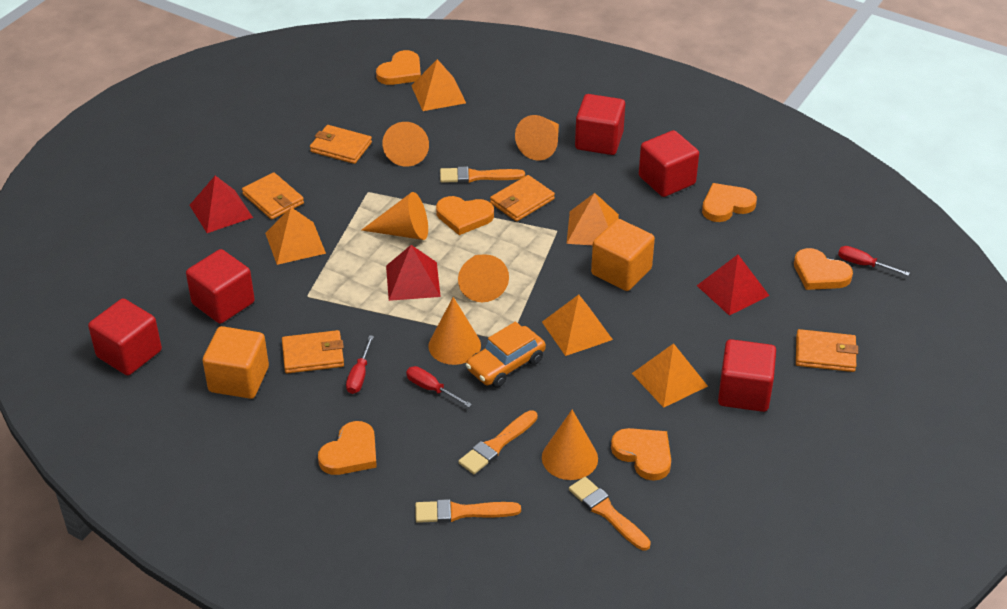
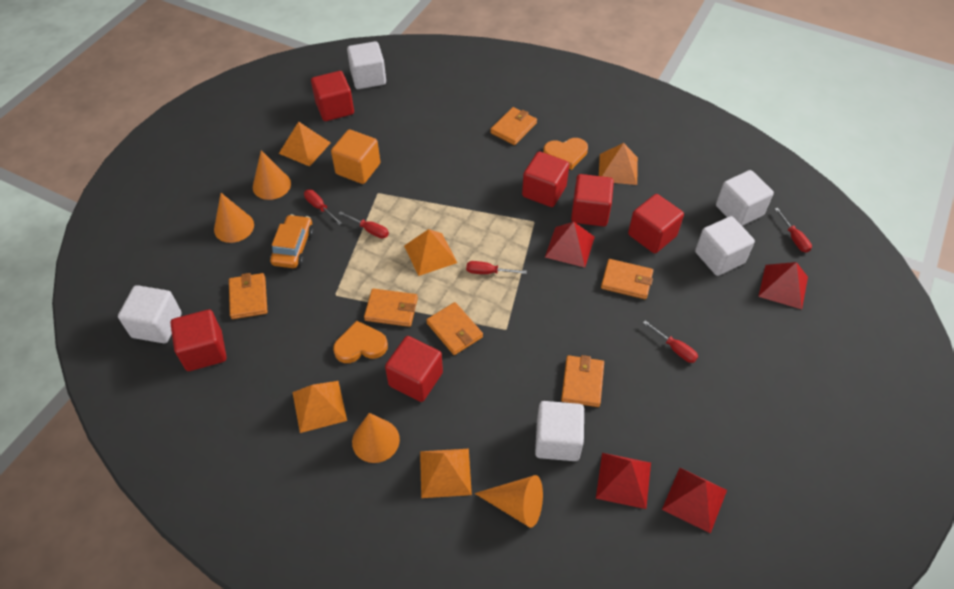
orange brush: [415,499,521,523] [440,166,525,183] [458,410,538,474] [569,477,651,550] = 4 -> none = 0
orange cone: [362,192,428,240] [382,122,429,167] [428,297,481,365] [458,254,509,302] [515,115,559,161] [542,410,598,480] = 6 -> [214,193,254,243] [253,150,291,200] [352,413,400,463] [474,475,543,528] = 4
orange cube: [203,326,269,399] [591,219,655,291] = 2 -> [331,129,380,184] = 1
orange heart: [318,421,377,475] [376,50,421,85] [436,196,494,235] [611,428,671,481] [702,183,757,222] [794,248,853,290] = 6 -> [333,320,388,363] [543,138,588,170] = 2
orange wallet: [242,173,304,220] [282,330,344,373] [310,125,372,164] [490,175,555,222] [796,329,858,372] = 5 -> [229,273,267,319] [364,288,418,327] [426,302,483,355] [490,107,537,145] [561,355,604,407] [601,259,653,299] = 6
red cube: [88,298,162,376] [186,249,255,324] [575,94,625,155] [639,130,699,197] [718,339,776,412] = 5 -> [170,309,226,371] [311,71,354,121] [385,336,443,402] [522,151,569,207] [571,174,614,227] [628,194,684,254] = 6
red pyramid: [189,176,253,233] [386,245,441,301] [697,255,769,316] = 3 -> [545,222,595,268] [596,453,651,509] [662,468,727,534] [758,262,808,309] = 4
red screwdriver: [346,335,374,394] [406,366,472,407] [838,246,910,276] = 3 -> [304,189,342,225] [338,211,389,239] [466,261,527,274] [643,320,698,363] [775,208,812,253] = 5
white cube: none = 0 -> [118,285,182,343] [347,41,386,89] [535,401,584,461] [695,216,755,276] [716,170,774,226] = 5

